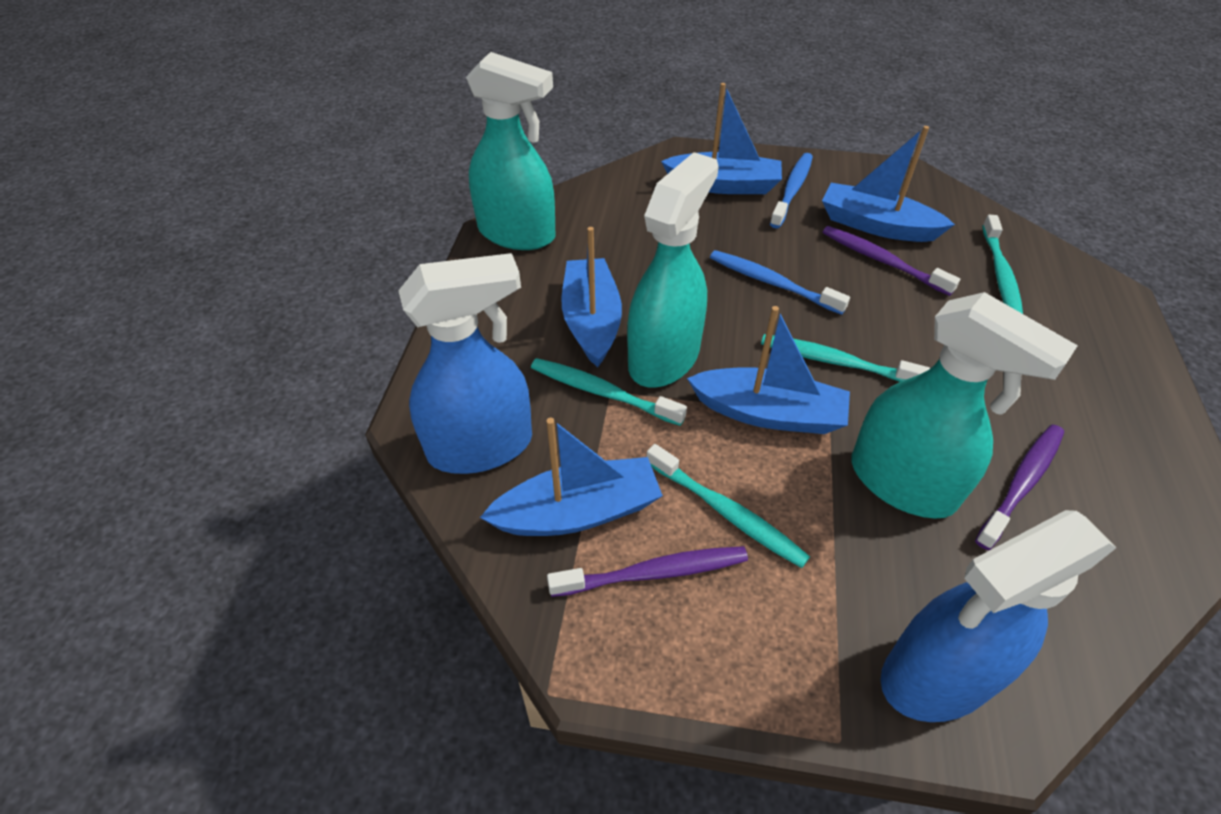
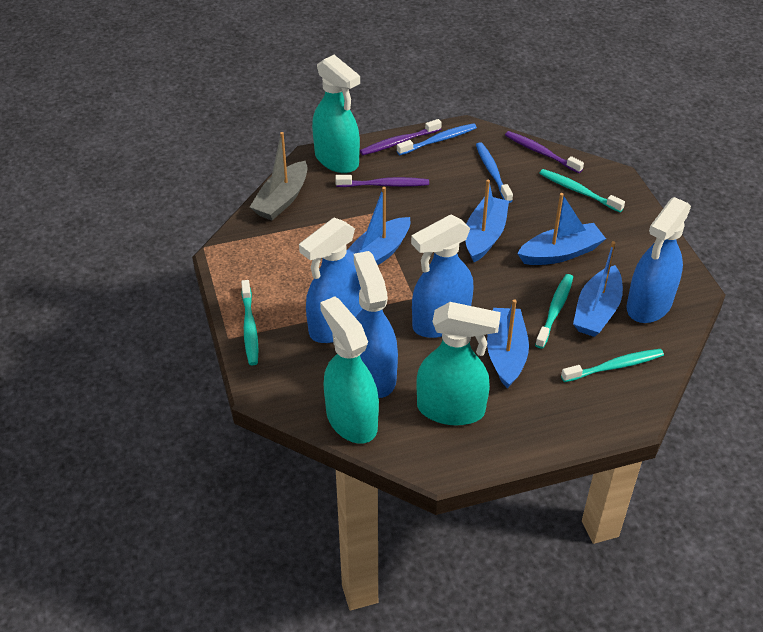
blue spray bottle: [398,253,532,474] [880,510,1117,722] = 2 -> [299,218,363,343] [354,251,398,398] [411,215,474,338] [627,197,691,323] = 4
grey boat: none = 0 -> [250,132,308,220] = 1

